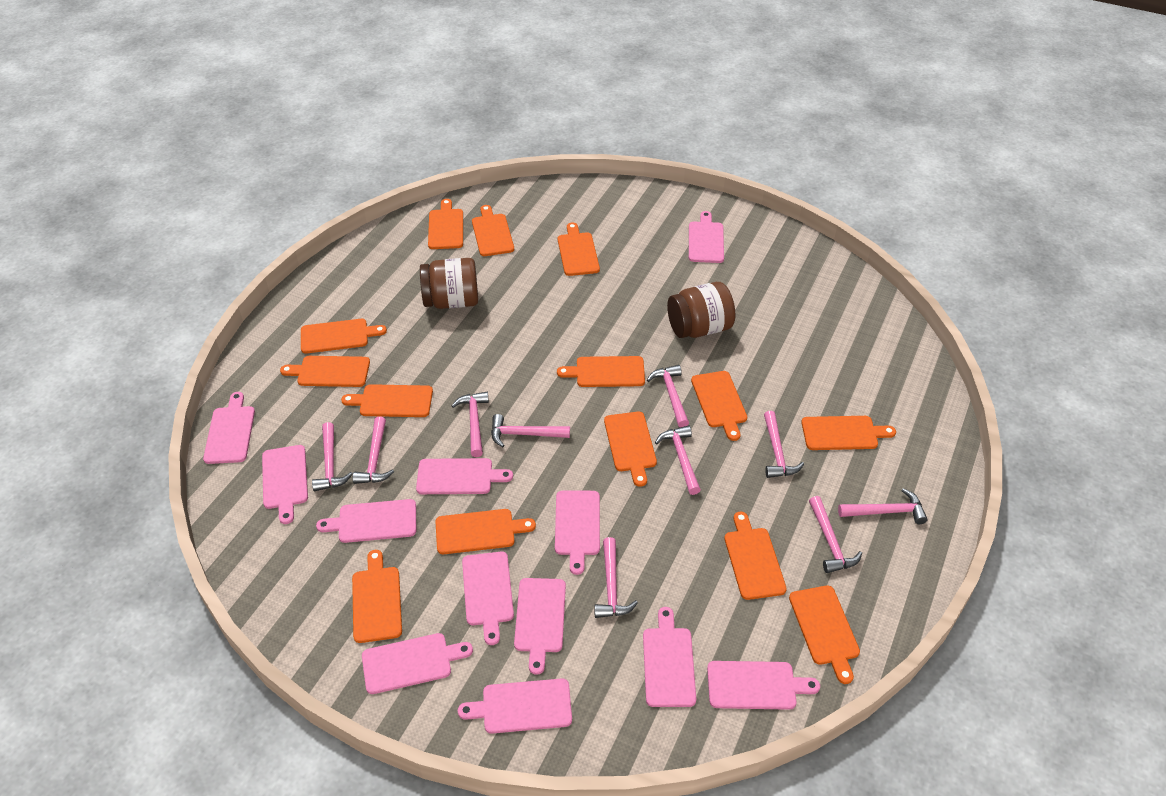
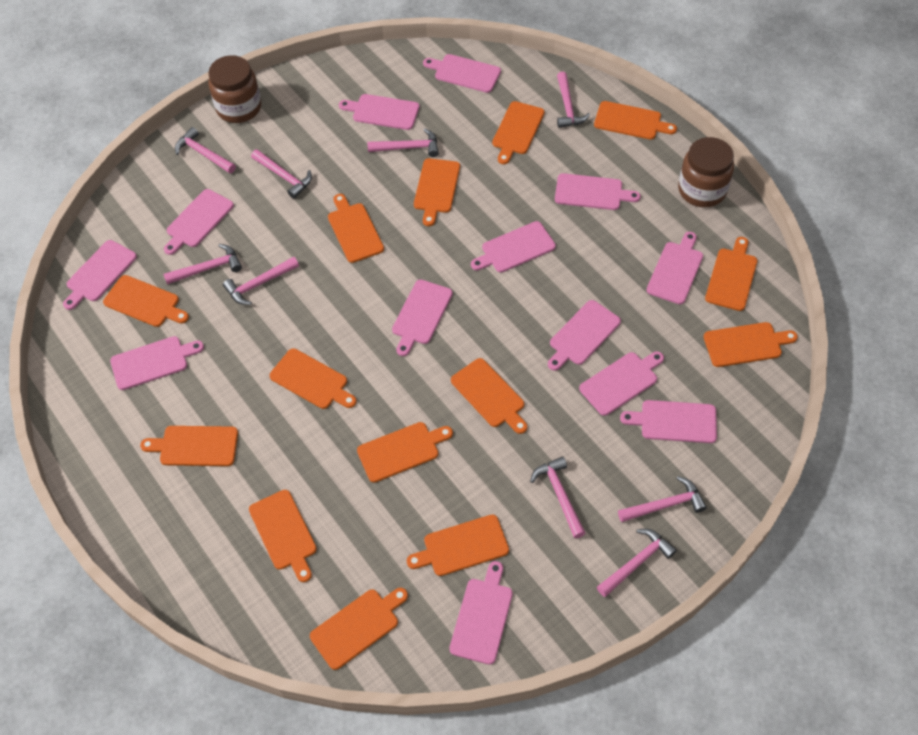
pink cutting board: [203,392,255,464] [262,445,308,524] [316,499,416,543] [362,633,473,694] [416,458,513,494] [458,678,572,734] [462,552,514,645] [514,578,566,675] [555,490,600,575] [643,607,696,707] [689,211,724,263] [707,661,820,710] = 12 -> [63,240,137,310] [110,336,204,390] [164,189,234,255] [339,94,420,130] [392,279,453,356] [423,54,501,93] [449,561,513,665] [471,221,556,272] [548,300,621,371] [555,173,641,210] [579,351,664,416] [620,400,717,443] [646,232,703,304] = 13
pink hammer: [312,422,353,491] [353,417,394,484] [452,392,489,457] [491,414,570,447] [594,537,638,618] [647,365,689,427] [655,425,701,495] [764,411,804,478] [809,496,862,573] [838,488,928,524] = 10 -> [164,244,242,285] [175,127,236,174] [223,257,299,305] [251,149,312,199] [367,129,439,157] [530,456,585,538] [557,72,590,128] [597,529,677,597] [618,476,707,522] = 9

